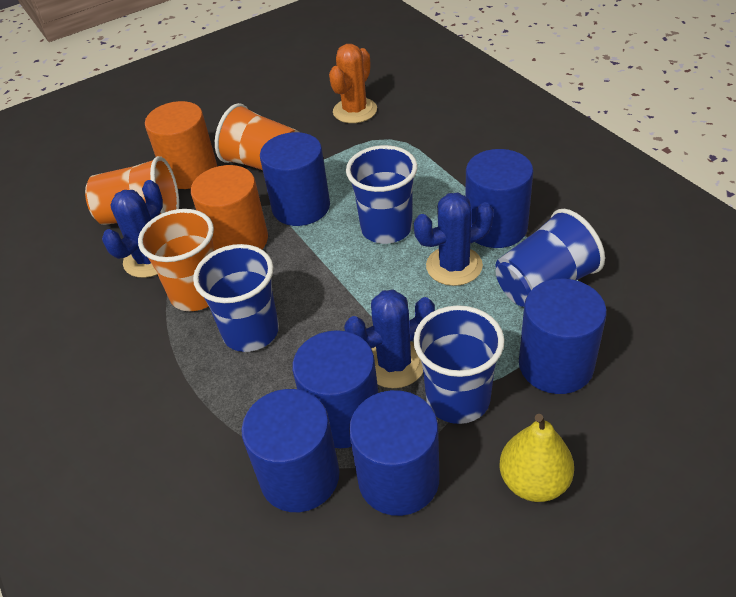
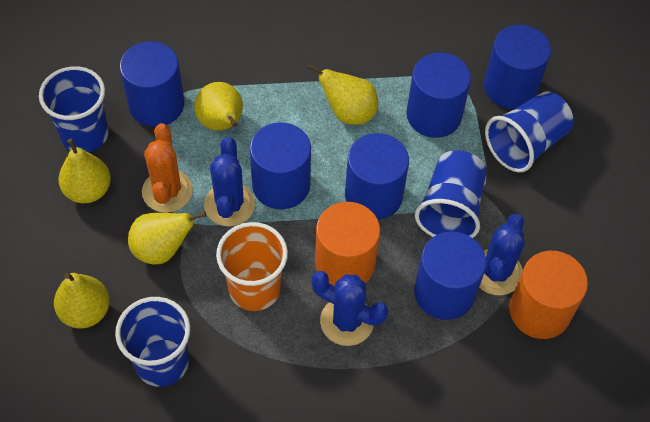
orange cup: [85,156,179,225] [138,209,214,311] [215,103,299,170] = 3 -> [216,222,288,311] = 1
yellow pear: [500,414,574,502] = 1 -> [54,273,110,329] [58,138,111,203] [128,211,206,264] [194,82,243,131] [307,64,378,125] = 5

